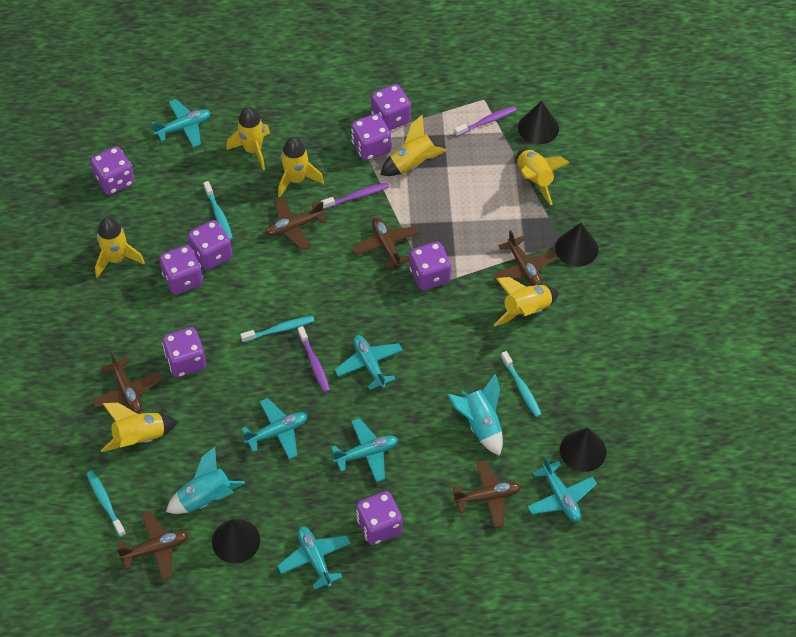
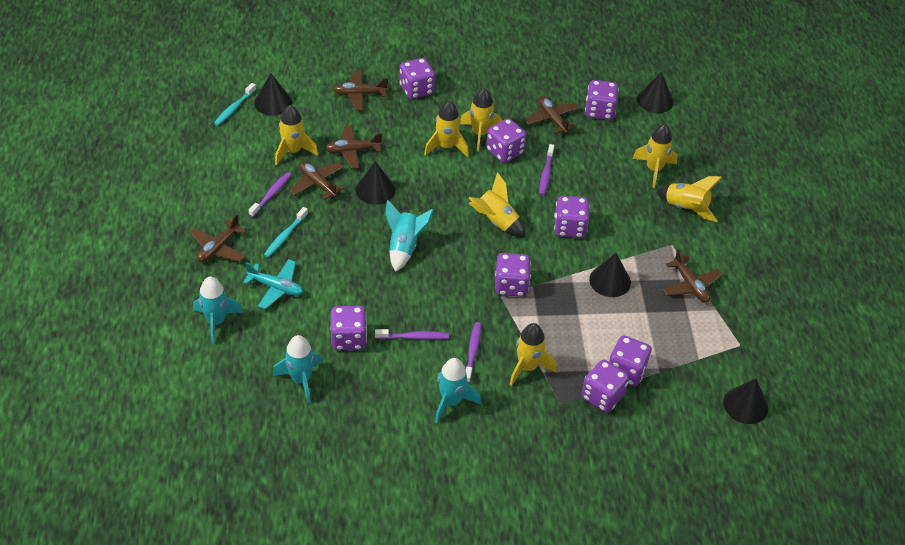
black cone: [212,519,260,563] [518,101,559,145] [555,223,598,267] [560,428,606,472] = 4 -> [254,73,292,115] [356,161,395,205] [589,253,631,297] [637,72,674,113] [723,378,768,424] = 5
purple toothbrush: [298,326,330,393] [321,182,389,209] [454,106,517,136] = 3 -> [248,172,292,217] [375,329,449,340] [466,322,481,383] [539,144,554,196] = 4
turquoise plane: [152,99,211,147] [242,398,307,459] [277,526,351,590] [331,418,398,482] [335,335,403,390] [527,457,597,522] = 6 -> [243,259,303,309] = 1
turquoise rocket: [166,447,245,514] [447,374,503,456] = 2 -> [193,277,243,345] [272,335,322,403] [385,200,434,272] [435,358,481,423] = 4
turquoise toothbrush: [87,471,126,537] [204,181,233,240] [240,316,315,342] [501,351,542,417] = 4 -> [214,83,256,126] [264,207,308,258] = 2

